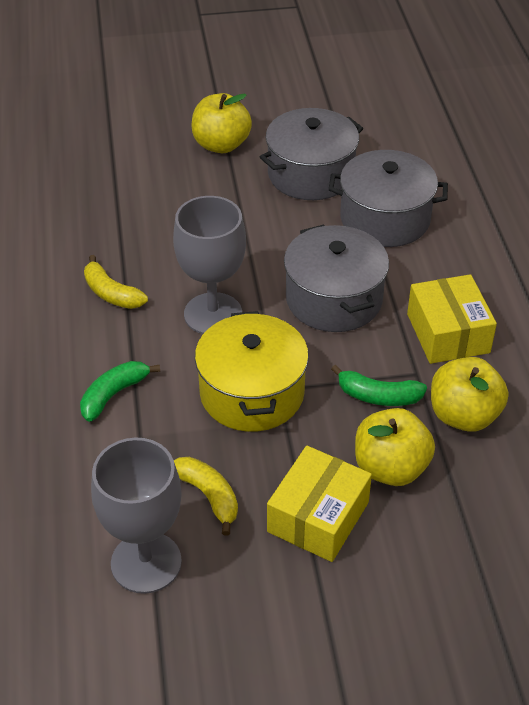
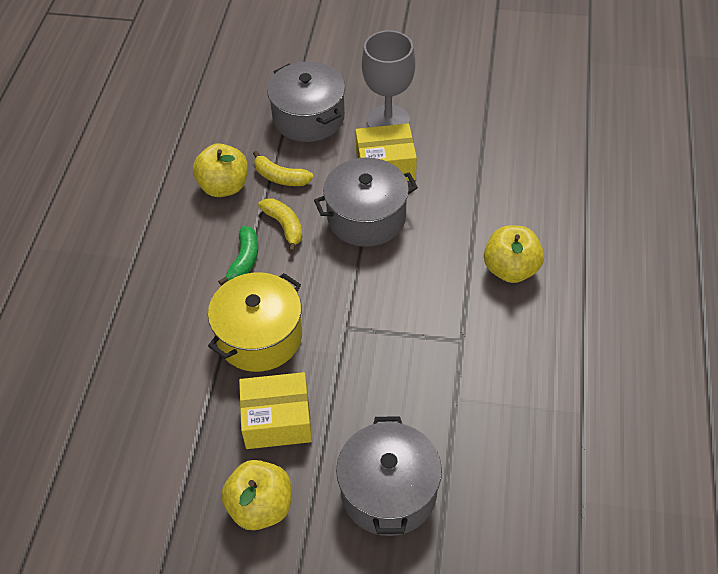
green banana: [80,361,160,422] [331,365,427,406] = 2 -> [218,226,258,285] = 1
grey goblet: [91,438,182,594] [173,196,246,334] = 2 -> [362,30,415,127] = 1

